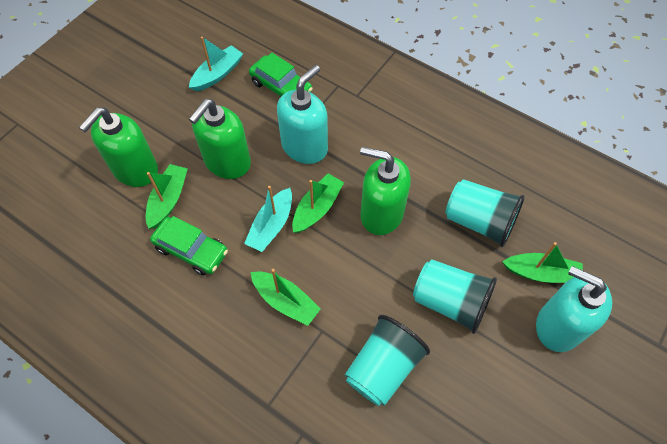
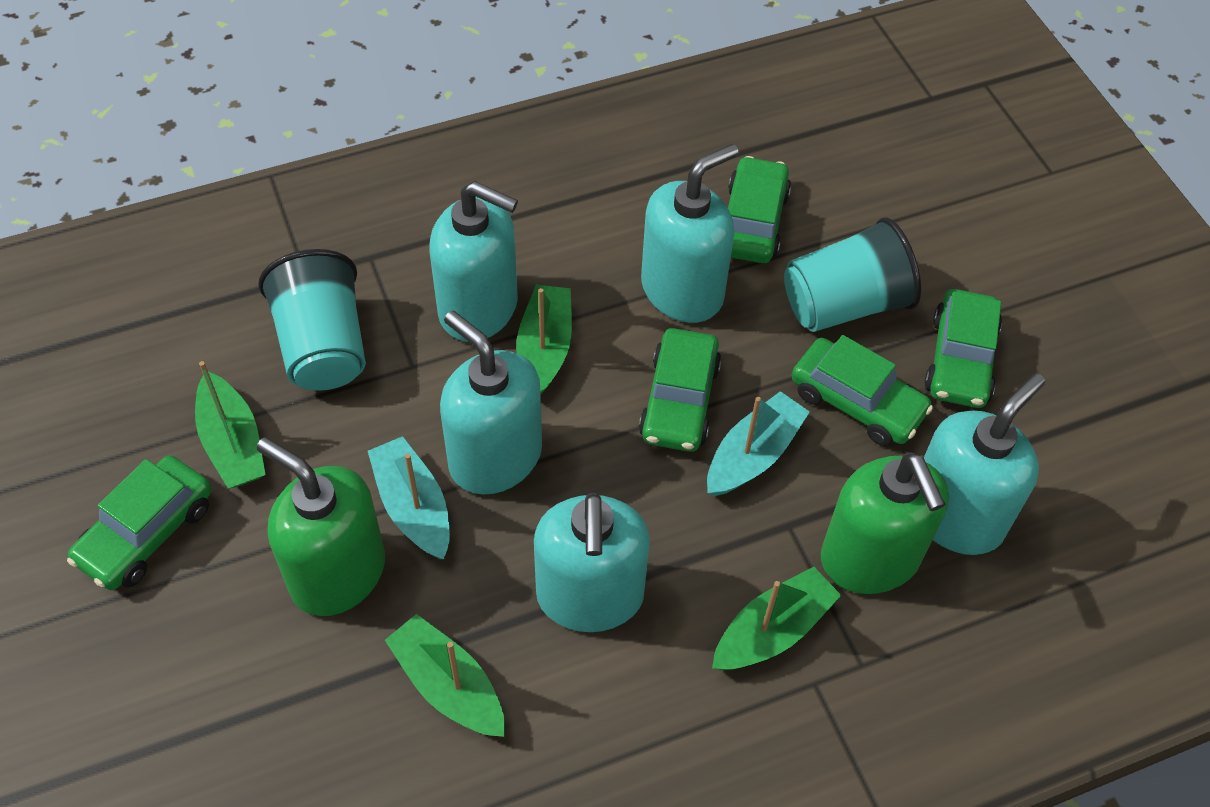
green car: [150,216,228,275] [249,53,313,97] = 2 -> [67,455,211,590] [639,328,721,452] [728,156,791,263] [792,335,933,446] [924,289,1002,408] = 5
green soap dispenser: [79,107,158,187] [189,99,251,179] [360,147,411,235] = 3 -> [257,437,385,616] [821,452,949,594] = 2
turquoise cup: [345,315,430,406] [413,260,497,334] [445,179,525,247] = 3 -> [258,249,366,391] [784,217,921,332] = 2
turquoise soap dispenser: [277,65,328,164] [536,266,612,352] = 2 -> [430,181,518,342] [440,310,542,495] [534,493,650,632] [641,144,739,323] [924,373,1045,555] = 5

